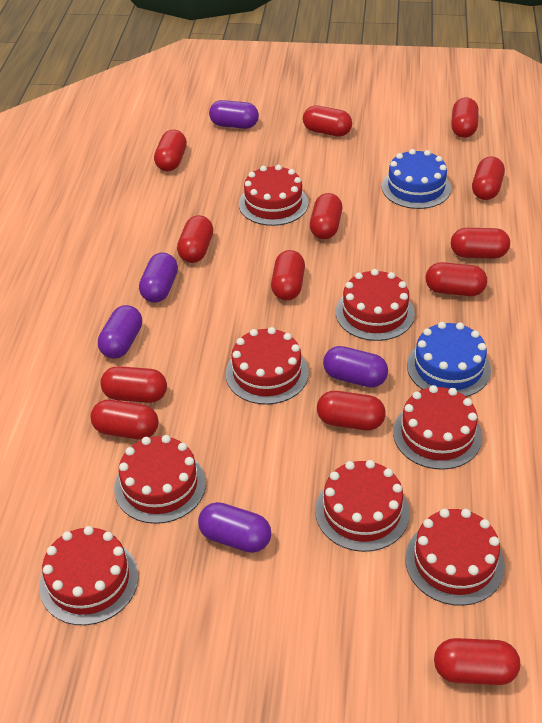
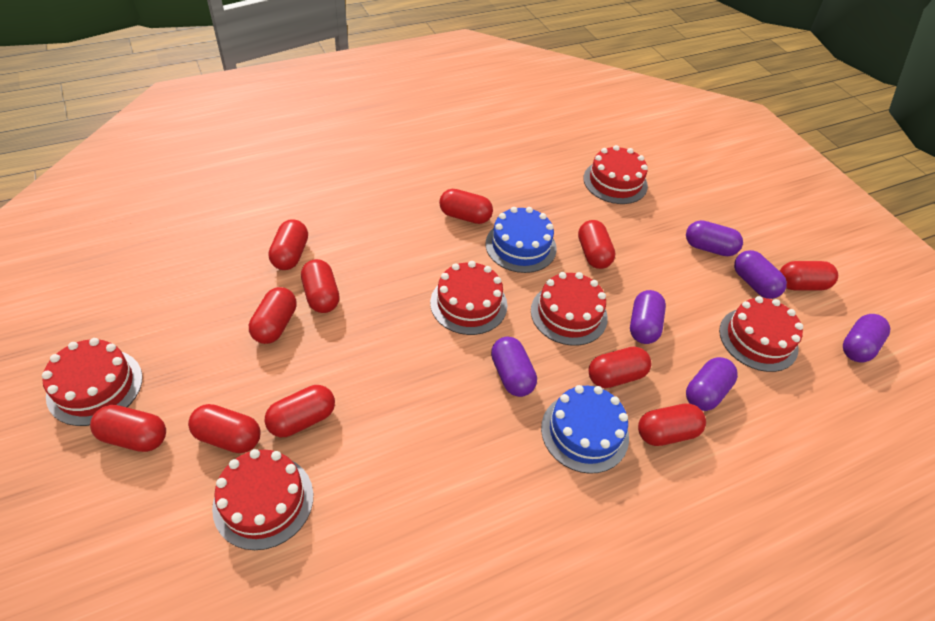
purple capsule: [98,305,142,359] [139,253,178,303] [198,502,271,553] [209,100,259,129] [323,346,388,388] = 5 -> [491,337,537,397] [630,290,666,344] [686,220,743,256] [686,357,738,411] [734,250,787,299] [843,314,890,363] = 6
red cake: [39,526,139,625] [114,435,206,524] [226,327,309,405] [239,165,309,226] [315,460,410,552] [336,269,415,341] [393,385,482,470] [405,509,505,606] = 8 -> [42,338,143,426] [212,449,313,550] [430,261,507,335] [531,272,608,346] [583,145,648,204] [719,296,803,372] = 6
red capsule: [90,400,159,439] [100,366,167,403] [154,130,187,171] [177,215,213,263] [271,250,305,300] [303,105,352,137] [310,193,342,239] [317,391,385,430] [425,262,487,296] [434,638,520,685] [451,97,479,138] [451,228,510,259] [472,156,505,200] = 13 -> [90,405,166,452] [188,404,261,453] [249,287,297,344] [264,385,335,437] [268,219,308,270] [301,259,339,313] [439,189,493,224] [578,220,615,269] [589,346,651,388] [638,403,706,446] [780,261,838,290] = 11

